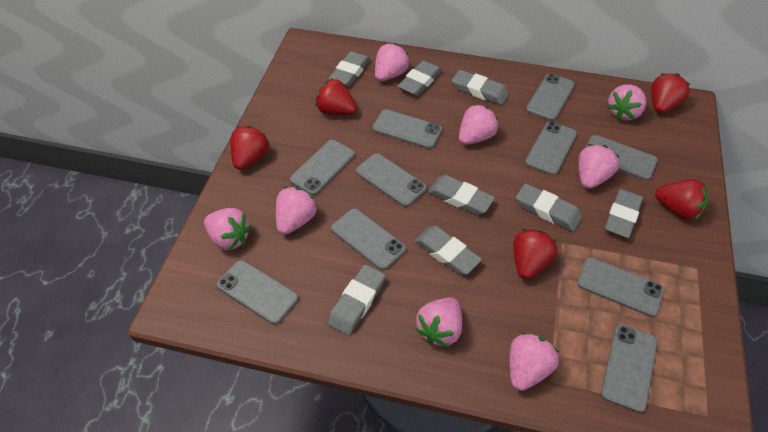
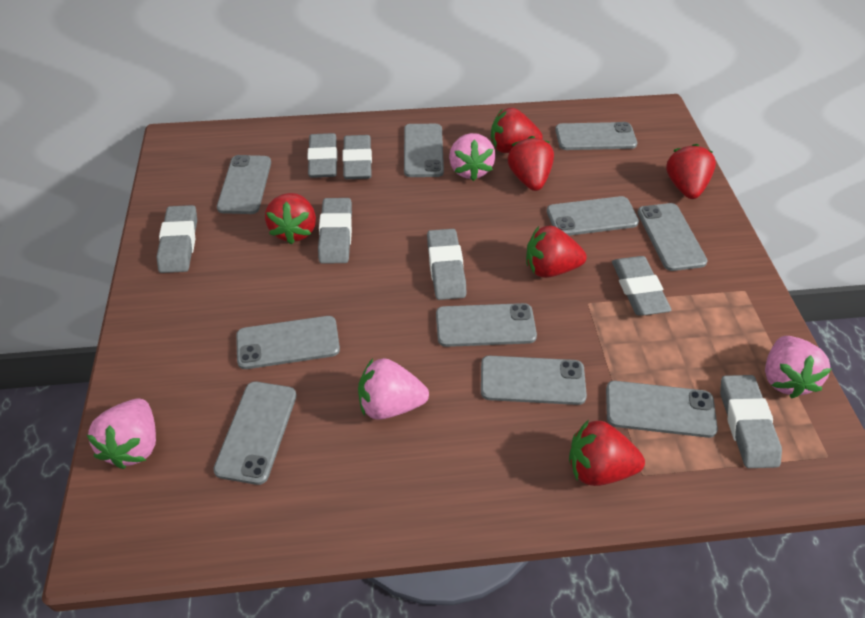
grey eraser: [328,265,385,335] [329,51,370,87] [397,60,442,96] [414,226,482,275] [428,175,495,215] [452,70,509,105] [516,183,582,232] [604,189,643,238] = 8 -> [157,205,197,273] [307,133,338,178] [318,198,352,264] [342,135,372,179] [427,229,467,300] [612,256,671,316] [720,375,782,468] = 7
pink strawberry: [204,208,252,251] [276,187,318,235] [375,43,410,81] [415,297,462,347] [459,104,499,145] [510,332,559,391] [579,144,620,189] [607,84,646,120] = 8 -> [87,398,156,469] [358,358,429,420] [449,133,496,181] [765,336,831,399] = 4
red strawberry: [230,125,270,170] [315,78,357,115] [513,228,557,279] [651,73,690,113] [655,179,708,220] = 5 -> [265,193,316,245] [491,108,543,153] [508,136,554,191] [526,226,587,278] [569,419,645,486] [666,144,716,199] = 6

